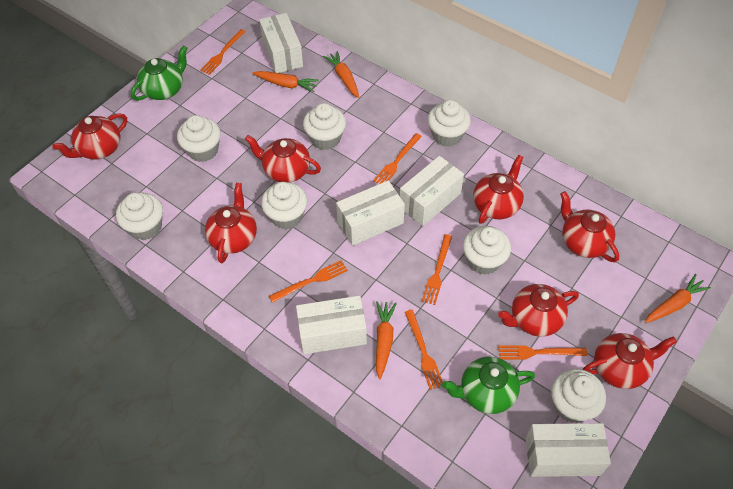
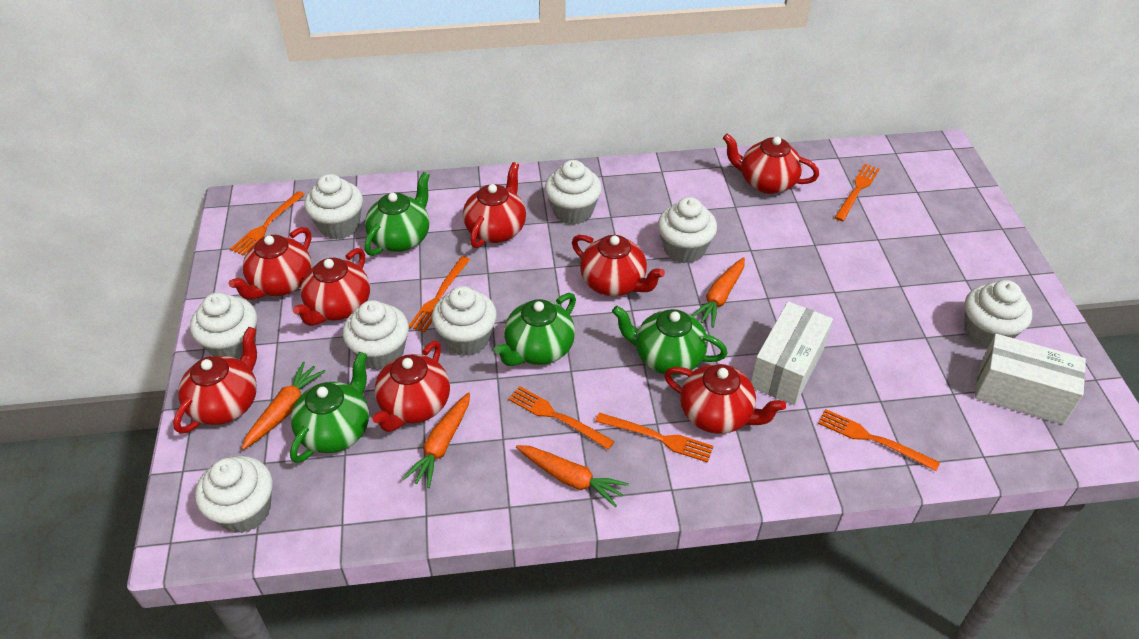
green teapot: [131,45,188,101] [442,356,535,414] = 2 -> [290,352,369,463] [364,172,430,256] [494,293,576,366] [612,306,727,375] = 4
red teapot: [52,113,127,159] [205,183,257,263] [245,135,321,182] [473,155,524,224] [498,284,579,337] [560,191,619,262] [583,333,677,389] = 7 -> [173,327,257,434] [229,227,312,300] [293,248,370,326] [372,341,450,432] [463,162,526,248] [572,235,665,296] [664,364,786,434] [723,134,819,194] = 8
white box: [259,13,303,73] [296,296,367,354] [336,180,405,246] [400,156,464,226] [526,423,611,477] = 5 -> [751,301,833,405] [975,334,1086,425] = 2
white cupcake: [116,193,163,240] [177,115,221,162] [261,182,308,229] [303,103,346,150] [428,100,471,147] [463,226,511,275] [551,369,606,423] = 7 -> [190,293,257,359] [195,456,273,533] [304,174,363,239] [343,300,409,371] [432,286,497,356] [545,160,602,225] [658,197,717,263] [964,280,1032,349] = 8

